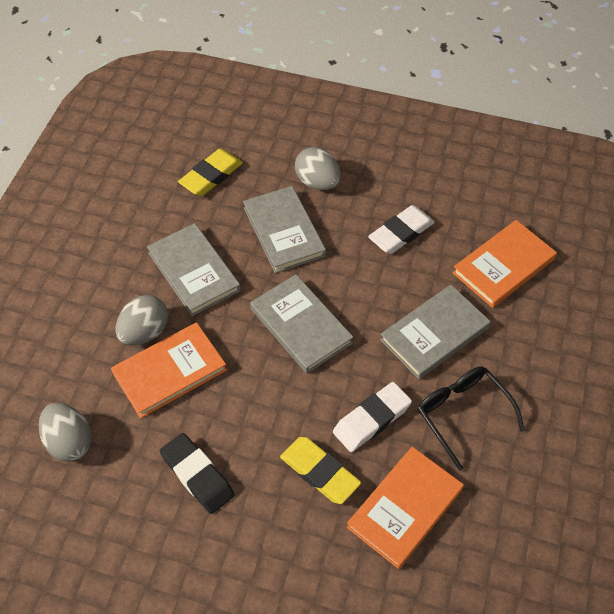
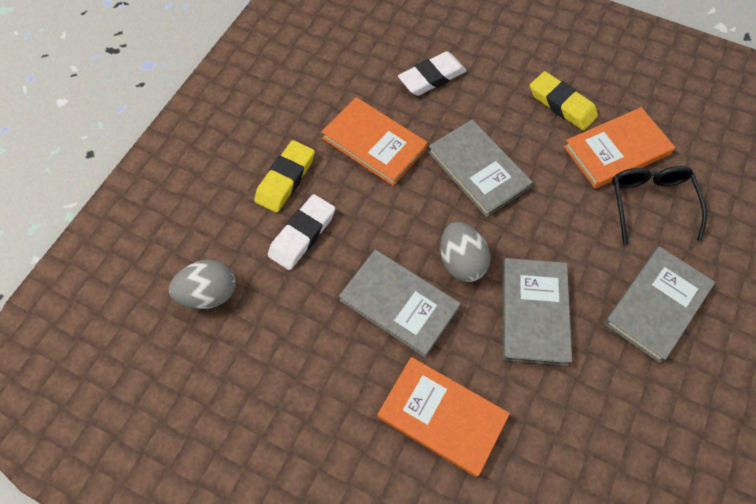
black eraser: [160,433,235,514] = 1 -> none = 0
grey egg: [39,403,92,461] [115,295,168,345] [295,147,341,190] = 3 -> [169,260,236,309] [440,222,491,282] = 2

